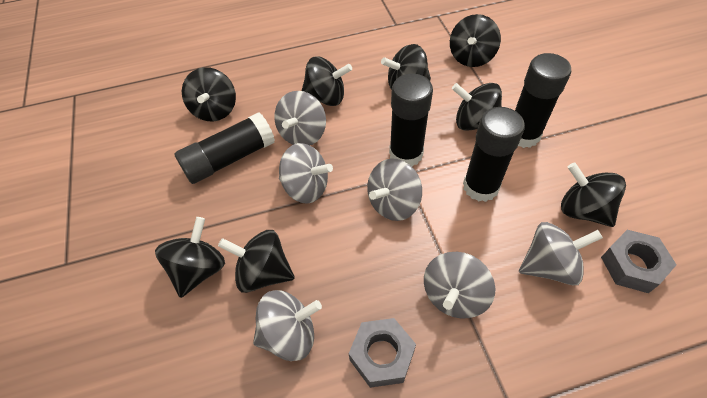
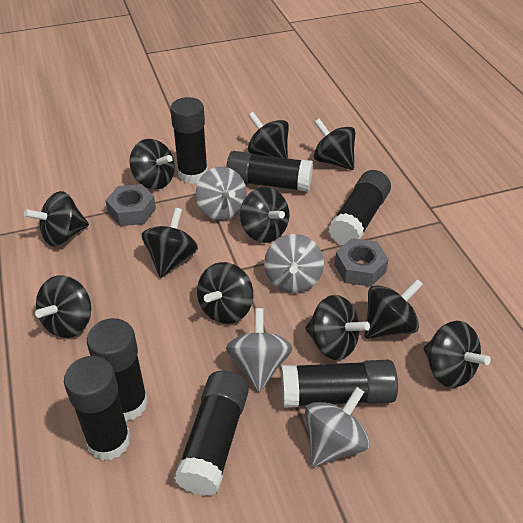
black glue stick: [175,112,275,184] [389,73,433,167] [463,107,525,202] [515,53,571,148] = 4 -> [64,356,131,461] [87,318,148,421] [170,97,208,184] [174,371,249,496] [226,151,313,192] [281,360,398,408] [329,170,391,245] = 7
black spinning top: [155,217,225,298] [182,67,236,121] [218,230,295,293] [301,57,352,106] [381,44,431,90] [450,14,501,67] [452,83,502,131] [561,163,626,227] = 8 -> [24,191,89,247] [35,275,91,338] [129,139,175,190] [142,208,198,278] [197,262,253,324] [240,187,289,243] [248,112,289,158] [305,295,370,360] [314,119,355,170] [365,279,423,339] [424,321,491,388] = 11
grey spinning top: [253,290,322,361] [274,91,326,145] [279,143,333,204] [367,159,422,221] [424,252,495,318] [519,222,603,286] = 6 -> [196,167,247,221] [226,308,293,392] [264,234,324,293] [305,387,370,467] = 4

